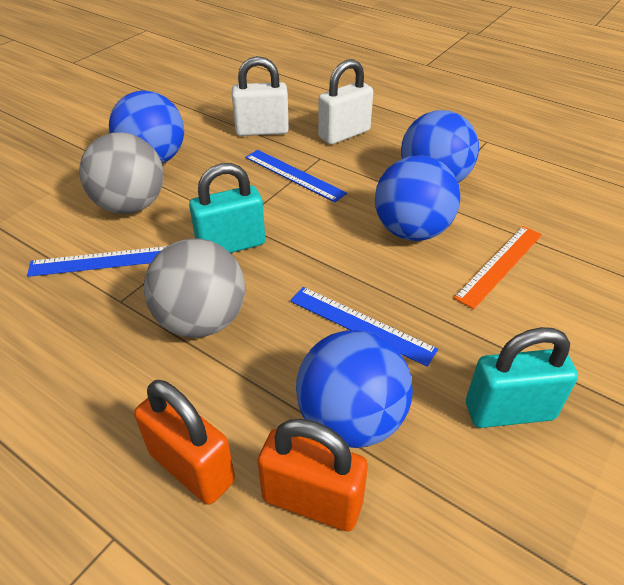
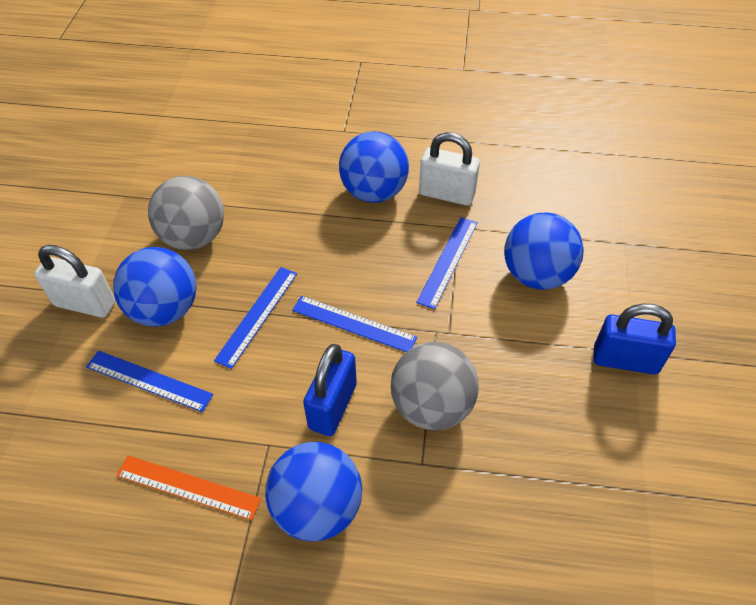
blue padlock: none = 0 -> [303,344,357,436] [593,304,676,375] = 2
blue ruler: [27,246,167,277] [245,150,347,202] [290,287,438,367] = 3 -> [86,351,214,412] [214,267,297,369] [292,296,417,352] [416,217,478,309] = 4
orange padlock: [134,380,235,505] [257,419,368,531] = 2 -> none = 0
turquoise padlock: [189,163,265,253] [466,327,578,428] = 2 -> none = 0

